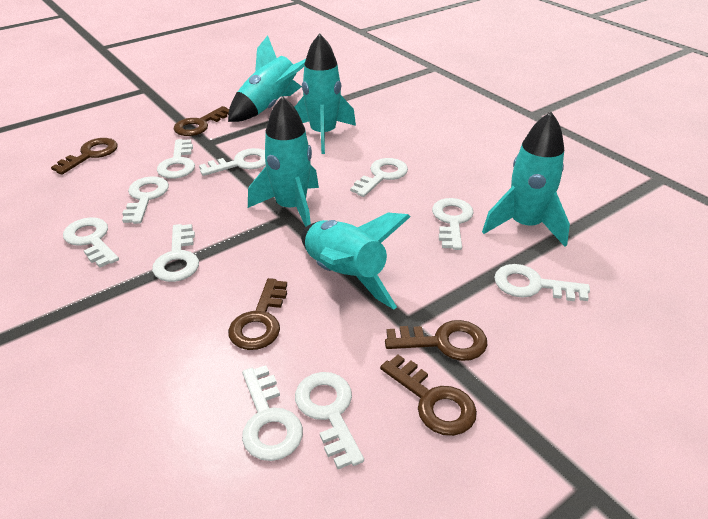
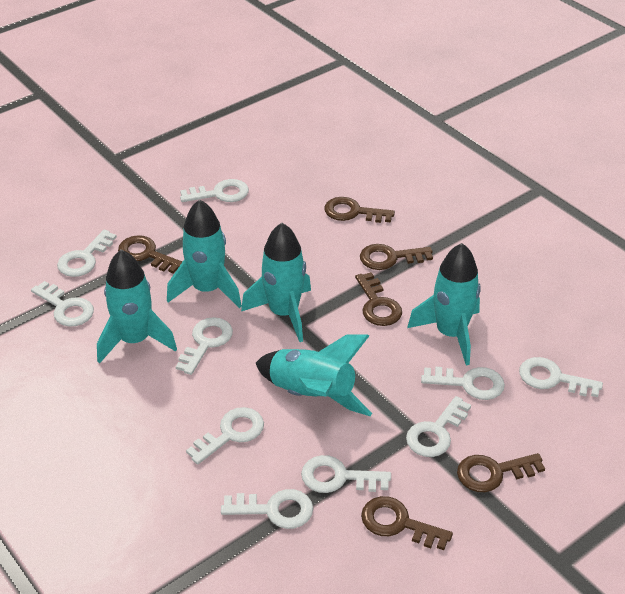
brown key: [51,138,118,175] [174,106,229,136] [228,278,287,350] [380,355,477,436] [385,320,487,361] = 5 -> [118,235,182,274] [324,197,395,223] [355,272,402,326] [360,244,433,270] [361,496,453,550] [457,453,545,492] = 6

